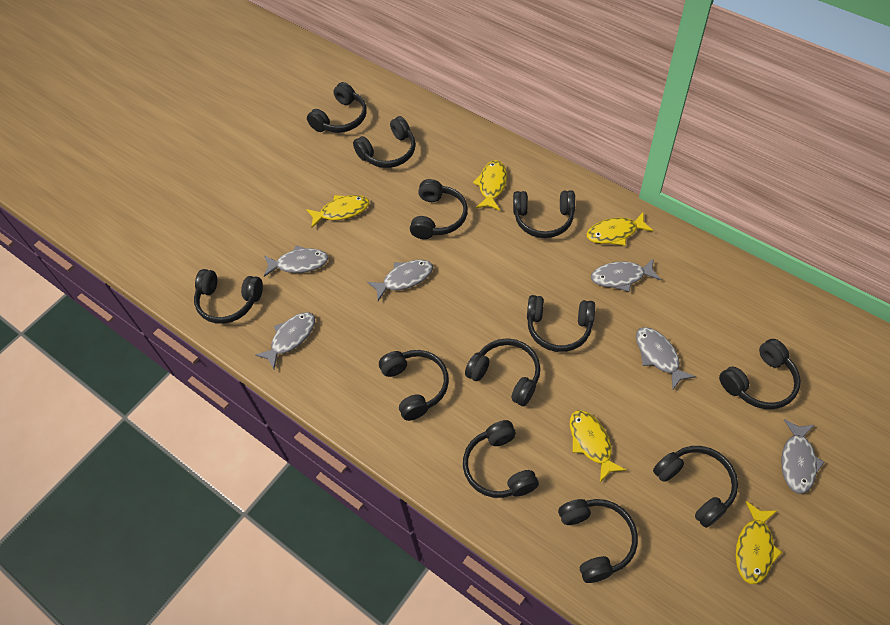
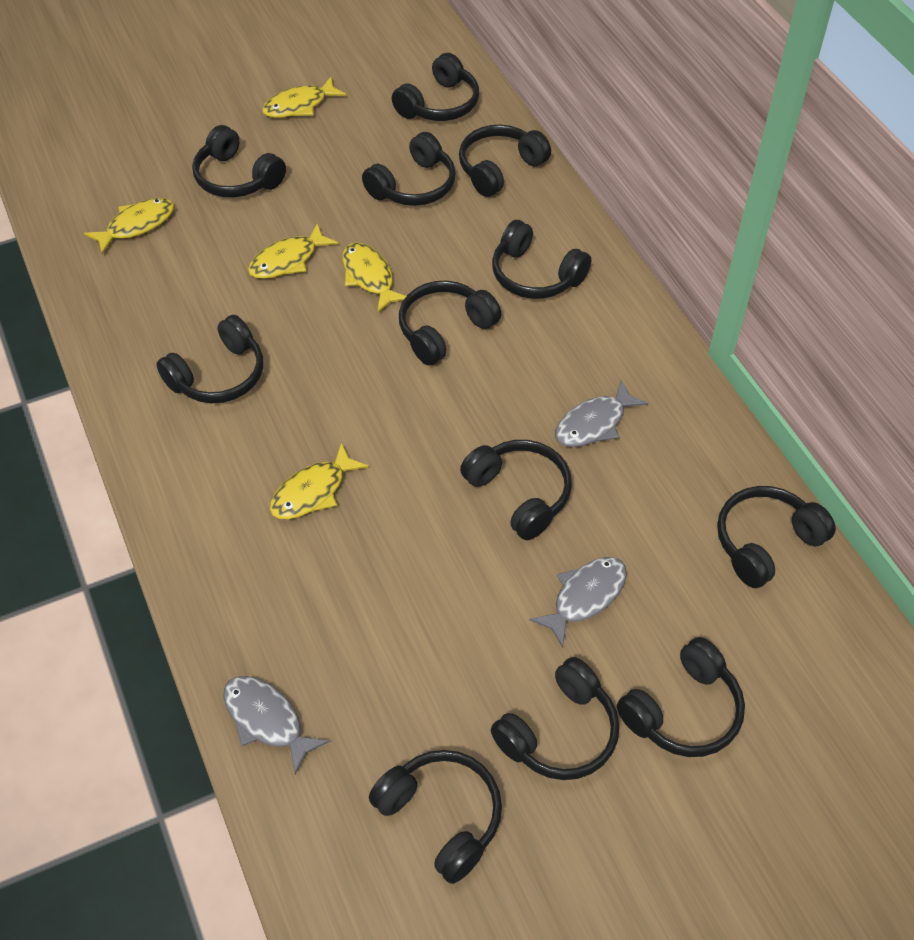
grey fish: [255,312,315,369] [264,245,329,277] [367,260,433,301] [591,258,661,292] [636,327,696,389] [781,419,824,494] = 6 -> [223,676,330,775] [529,557,627,648] [555,380,648,447] = 3

